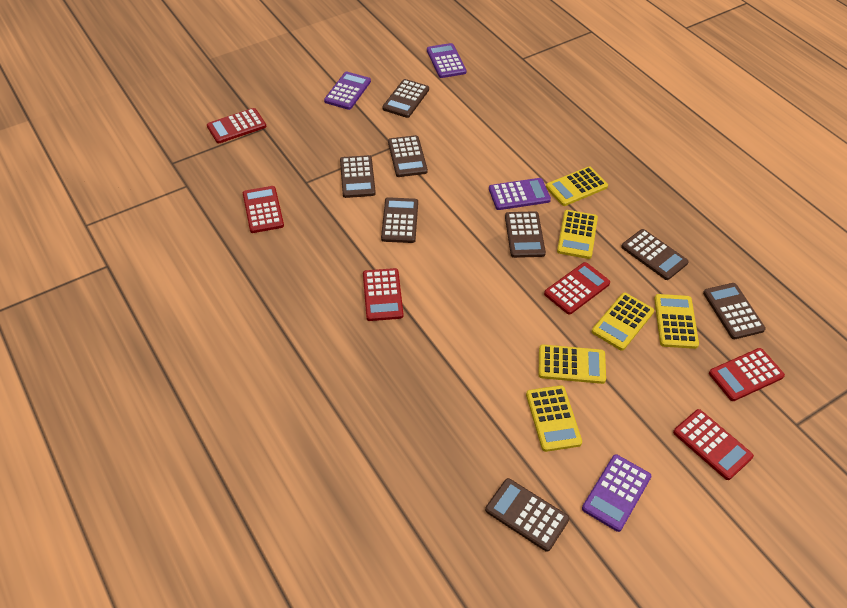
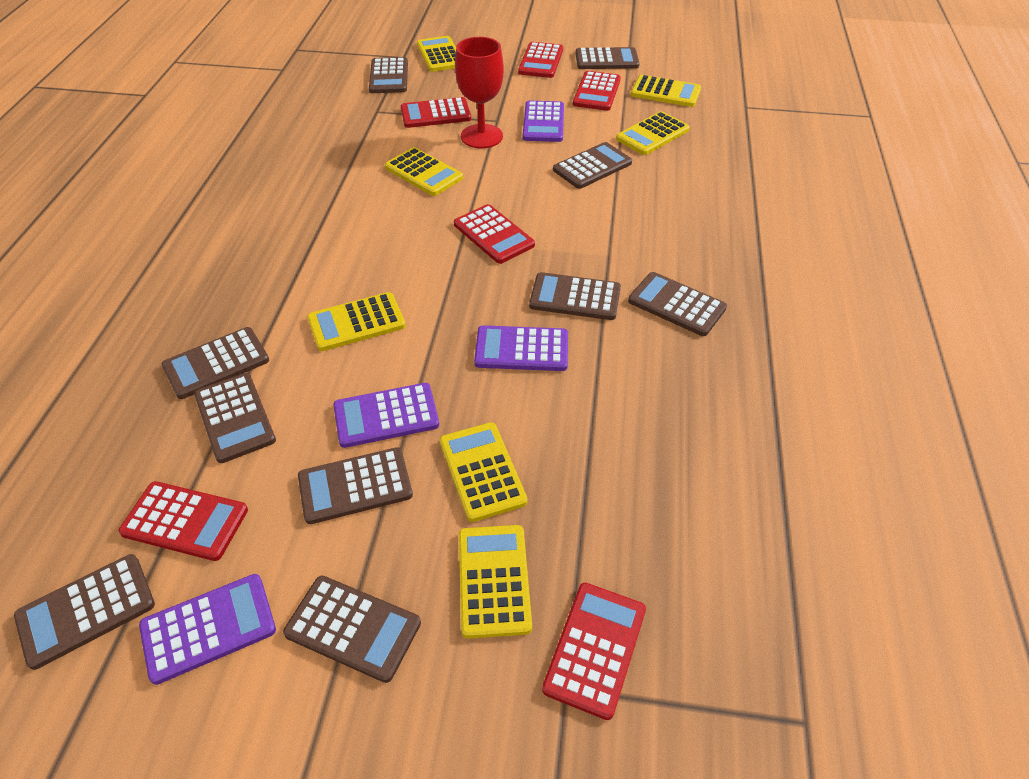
brown calculator: [340,155,376,198] [381,197,418,243] [382,79,429,118] [388,135,428,177] [485,478,570,552] [505,211,546,258] [621,229,689,280] [703,283,766,339] = 8 -> [14,554,155,670] [162,327,269,399] [194,373,276,463] [283,576,421,683] [298,447,413,524] [369,57,408,93] [529,272,621,320] [553,142,632,189] [575,47,639,69] [628,272,727,336] = 10
red goblet: none = 0 -> [455,37,504,149] = 1
yellow calculator: [526,385,582,452] [539,344,606,384] [546,166,608,206] [557,210,598,259] [592,293,654,351] [654,294,699,349] = 6 -> [307,292,406,351] [385,147,463,196] [417,36,456,72] [440,422,527,522] [459,525,532,639] [616,111,690,155] [631,75,701,107] = 7

